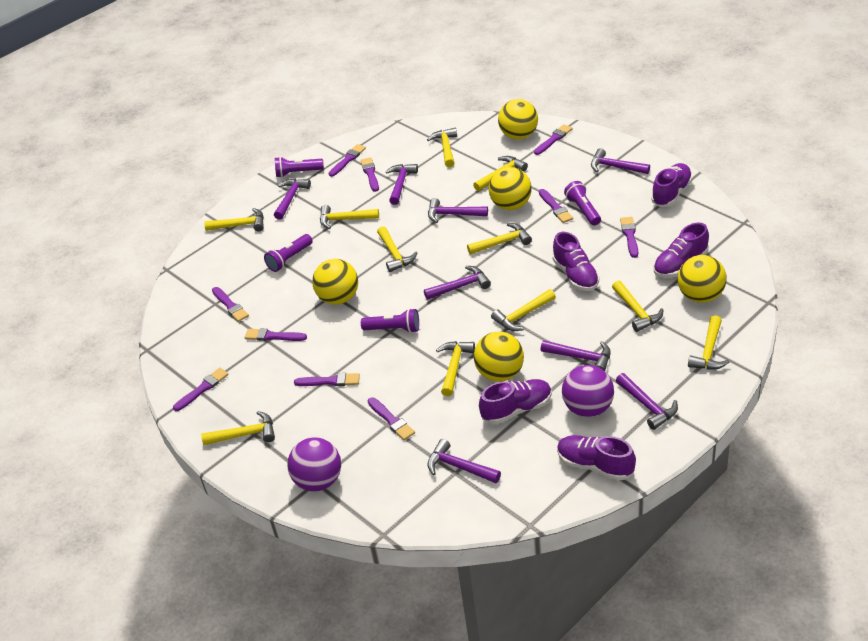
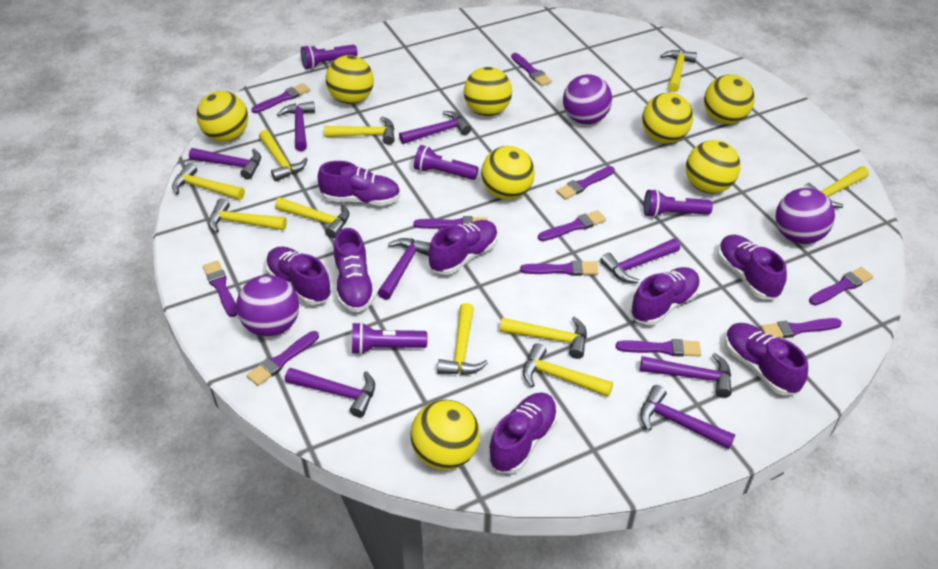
purple ball: [287,437,341,492] [562,365,614,417] = 2 -> [236,275,299,337] [563,74,612,124] [775,188,835,244] = 3
purple brush: [173,368,229,411] [212,287,249,322] [245,328,307,341] [294,373,360,386] [329,144,366,177] [361,157,379,192] [368,397,415,440] [534,124,572,155] [539,189,573,223] [620,217,638,258] = 10 -> [203,261,237,317] [247,331,319,386] [251,83,310,113] [414,216,488,229] [511,53,552,86] [520,260,599,276] [538,210,606,241] [556,166,615,199] [616,339,701,357] [761,318,842,338] [809,267,873,305] = 11
purple shoe: [479,379,552,424] [552,232,600,291] [557,435,636,481] [651,163,693,207] [654,223,709,278] = 5 -> [266,246,332,305] [318,161,401,206] [334,228,375,313] [428,220,498,275] [488,392,558,474] [630,267,700,325] [718,235,787,299] [725,323,808,395] = 8
yellow ball: [312,259,358,305] [474,332,524,382] [489,167,532,210] [498,99,538,139] [678,255,726,303] = 5 -> [196,91,248,142] [326,55,374,104] [410,400,480,470] [464,67,512,116] [481,146,535,200] [642,93,693,144] [686,140,741,194] [704,74,755,124] = 8
yellow hammer: [201,411,275,445] [204,208,264,232] [320,205,379,229] [377,226,417,272] [427,128,457,167] [436,341,475,396] [467,223,532,254] [473,156,528,191] [491,289,556,331] [612,280,664,332] [688,315,730,370] = 11 -> [172,163,245,200] [209,198,287,233] [259,130,308,182] [275,197,350,238] [324,116,395,145] [437,303,488,375] [500,317,587,359] [523,343,613,397] [660,50,697,92] [803,166,869,208] = 10

